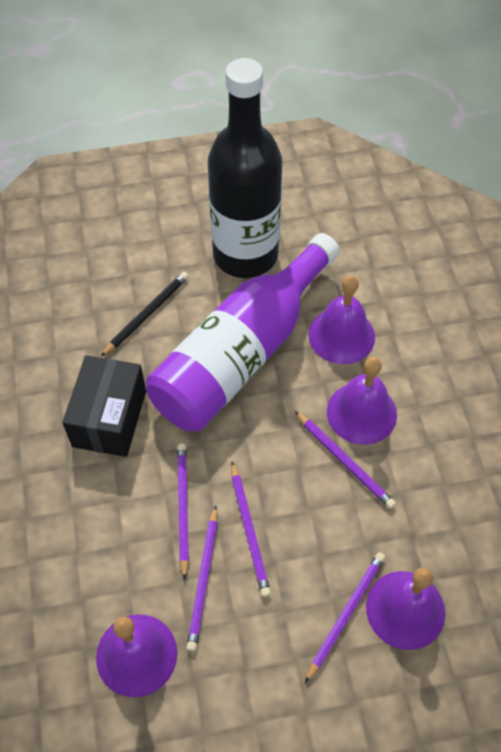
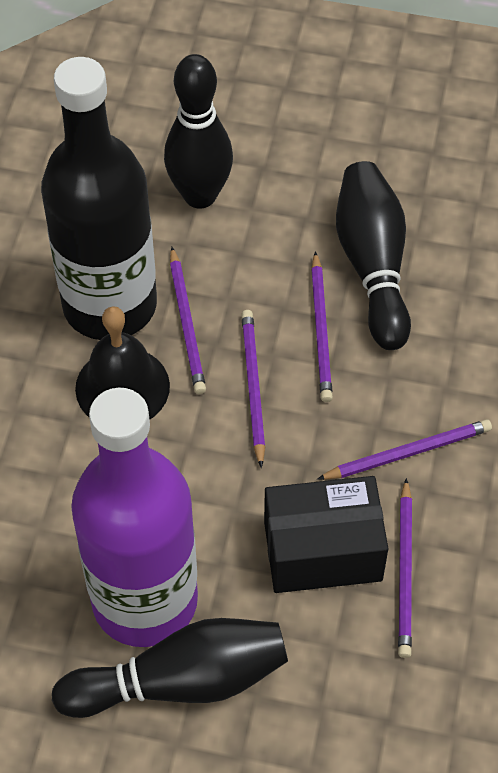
black bell: none = 0 -> [75,306,170,419] = 1
black bowling pin: none = 0 -> [52,618,288,718] [164,54,233,208] [336,161,411,350] = 3
black pencil: [101,272,189,357] = 1 -> none = 0
purple bell: [96,614,177,697] [308,275,375,364] [327,357,397,445] [366,568,445,650] = 4 -> none = 0

